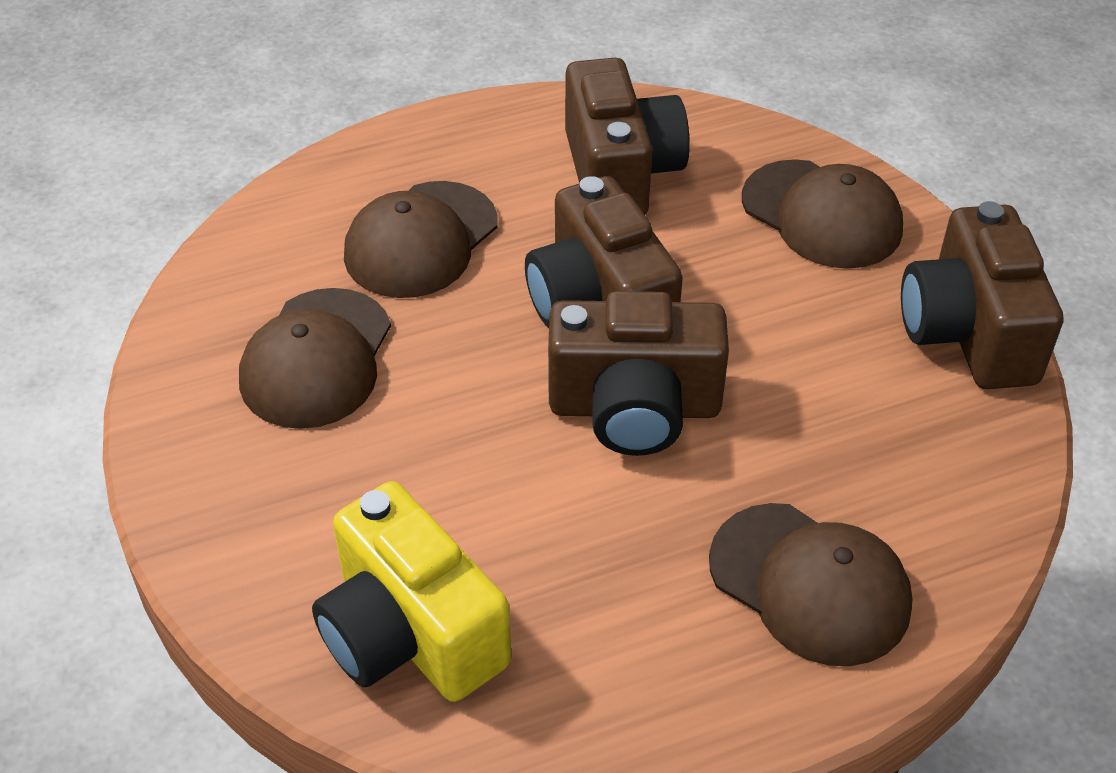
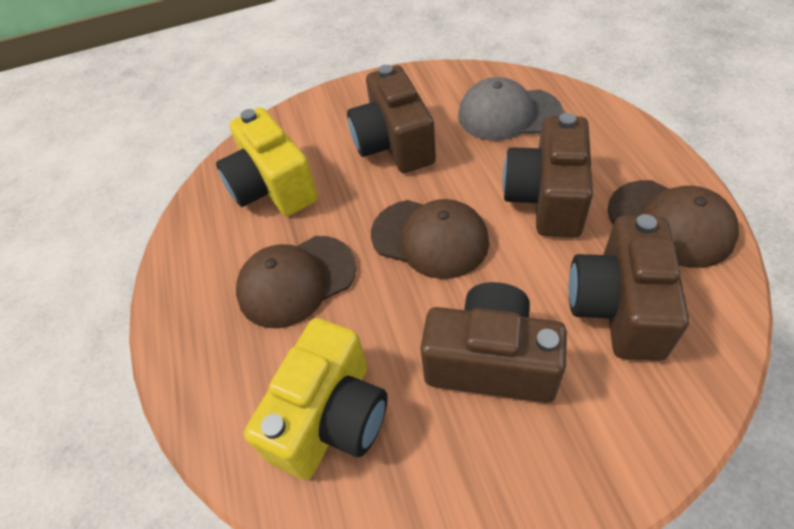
brown cap: [239,288,391,429] [344,181,497,298] [709,503,912,666] [742,159,903,269] = 4 -> [236,236,356,329] [371,199,489,279] [608,180,739,268] = 3
grey cap: none = 0 -> [458,77,563,141] = 1
yellow camera: [312,481,511,702] = 1 -> [216,108,318,216] [244,318,388,480] = 2

